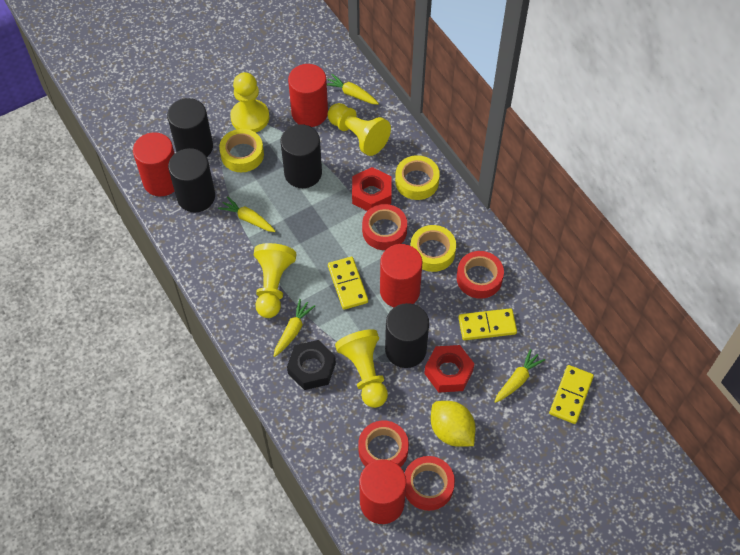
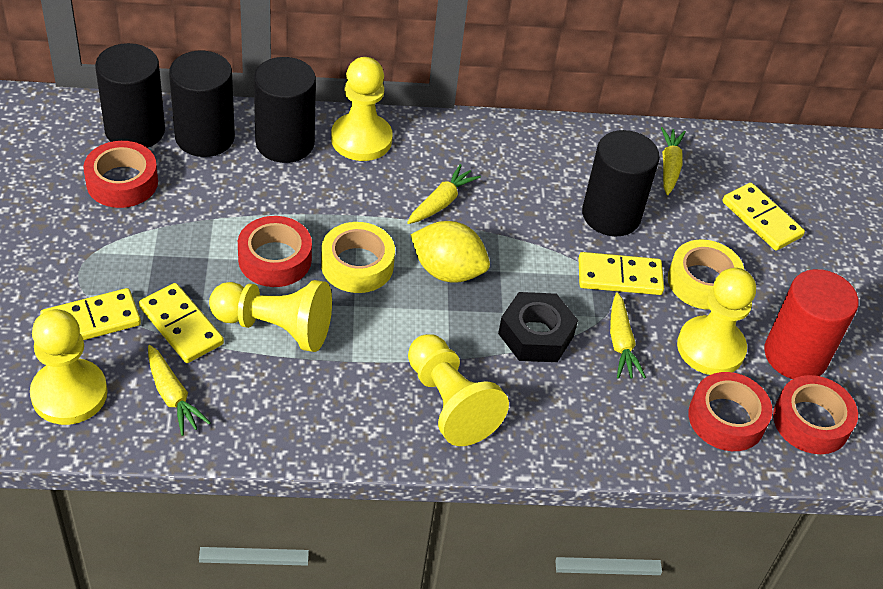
red cylinder: [133,132,175,196] [288,64,328,127] [359,459,406,524] [380,244,422,307] = 4 -> [764,269,859,379] = 1
red nut: [352,167,391,211] [424,345,474,392] = 2 -> none = 0
yellow domino: [328,257,368,310] [458,308,517,340] [549,365,594,424] = 3 -> [40,288,141,340] [139,283,224,363] [578,252,664,295] [722,183,805,251] = 4
yellow pawn: [230,72,269,133] [254,243,296,318] [328,103,391,156] [335,329,388,408] = 4 -> [30,309,108,425] [209,280,332,352] [331,57,393,161] [408,334,509,446] [677,268,756,375] = 5
yellow tape: [219,129,264,172] [395,155,440,200] [410,225,456,272] = 3 -> [321,222,395,293] [668,239,744,310] = 2

